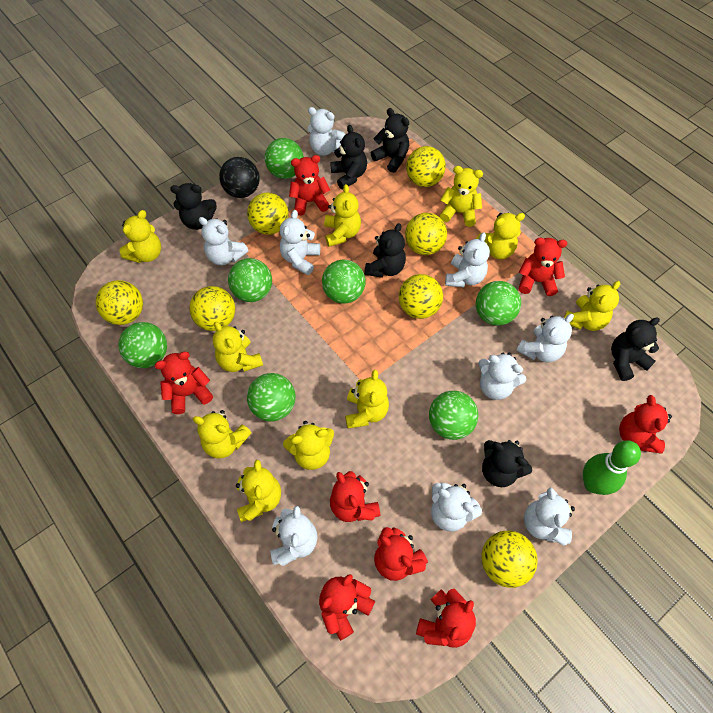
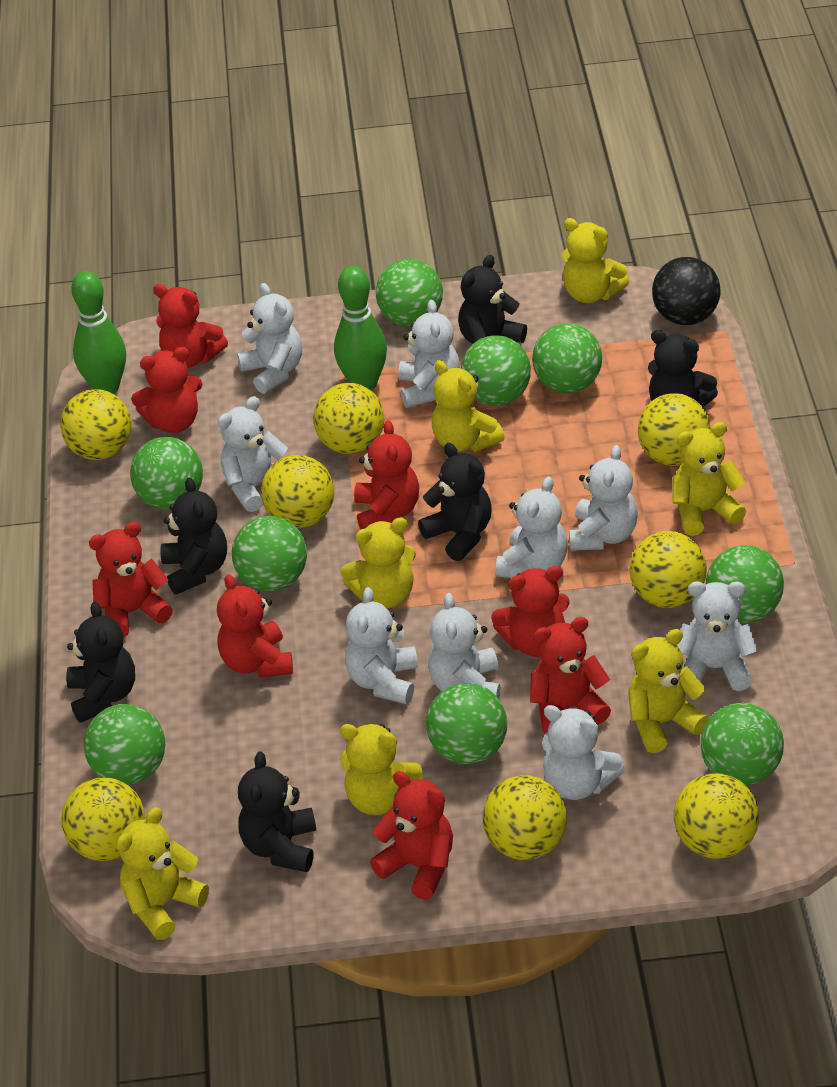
green ball: [118,322,167,368] [228,258,272,302] [247,373,296,421] [265,138,304,179] [322,260,366,304] [429,391,479,440] [476,281,521,326] = 7 -> [84,704,165,785] [130,437,203,509] [232,516,307,591] [376,259,443,327] [426,683,507,764] [461,335,531,406] [532,323,602,393] [701,703,784,785] [706,545,784,623] = 9
green bowling pin: [583,440,641,495] = 1 -> [71,271,126,394] [334,266,387,390] = 2
yellow ball: [96,280,143,325] [189,286,235,331] [247,193,289,235] [399,274,443,319] [405,213,447,255] [406,146,446,187] [481,531,538,588] = 7 -> [60,389,132,460] [61,777,145,861] [261,455,334,528] [313,383,385,454] [483,775,567,860] [629,531,707,608] [638,393,711,466] [674,773,759,859] = 8
yellow teddy bear: [119,210,161,263] [193,410,252,458] [213,322,263,372] [236,460,281,522] [283,421,334,470] [324,184,361,247] [345,370,389,429] [440,166,483,227] [476,213,525,259] [564,281,620,331] = 10 -> [116,807,209,940] [340,724,424,815] [341,518,416,608] [432,360,505,452] [562,218,629,303] [628,629,709,753] [672,422,746,536] = 7

